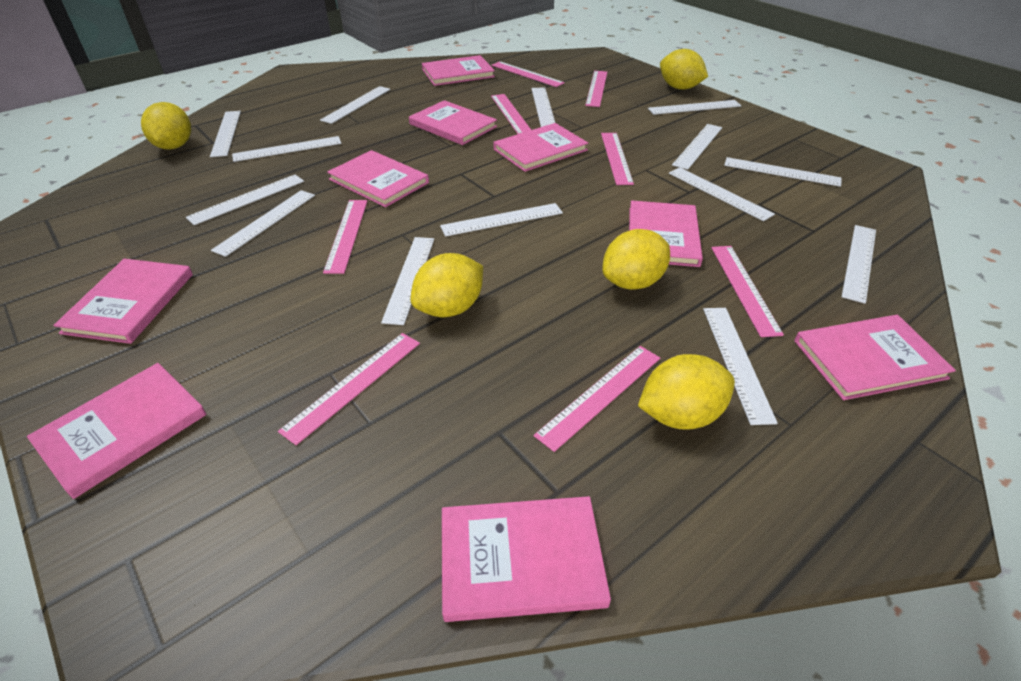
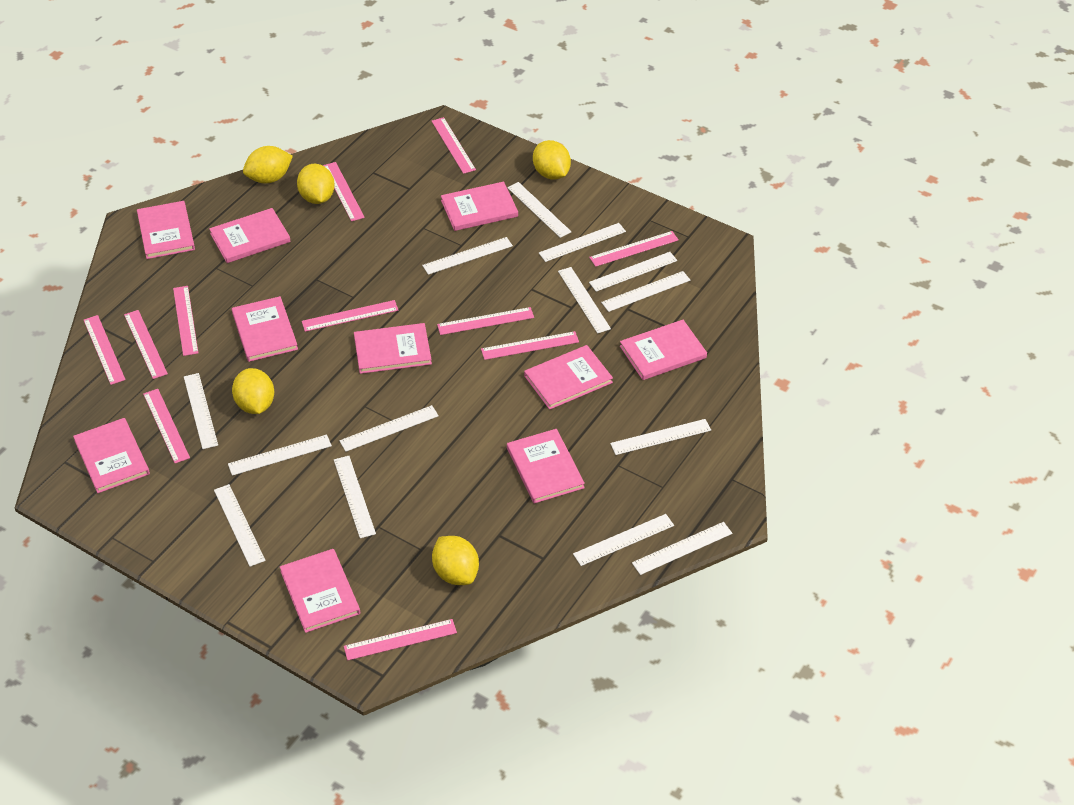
pink book: [27,363,206,499] [53,259,193,344] [327,150,429,207] [409,100,497,145] [422,55,495,86] [442,496,611,622] [493,123,588,172] [629,201,703,267] [794,315,956,400] = 9 -> [73,418,150,493] [137,201,195,259] [209,208,291,263] [232,296,298,362] [280,549,360,633] [354,323,432,374] [441,182,518,231] [507,429,585,503] [524,345,613,410] [620,320,707,380] = 10
pink ruler: [278,333,420,445] [323,200,368,274] [491,61,565,87] [491,94,531,134] [533,346,660,452] [585,71,607,107] [601,133,634,185] [711,246,784,337] = 8 -> [84,315,126,385] [124,310,168,379] [143,389,190,463] [173,286,198,356] [302,300,398,332] [323,162,365,221] [344,619,457,660] [432,117,476,174] [437,307,534,335] [481,331,579,360] [589,231,679,267] = 11

